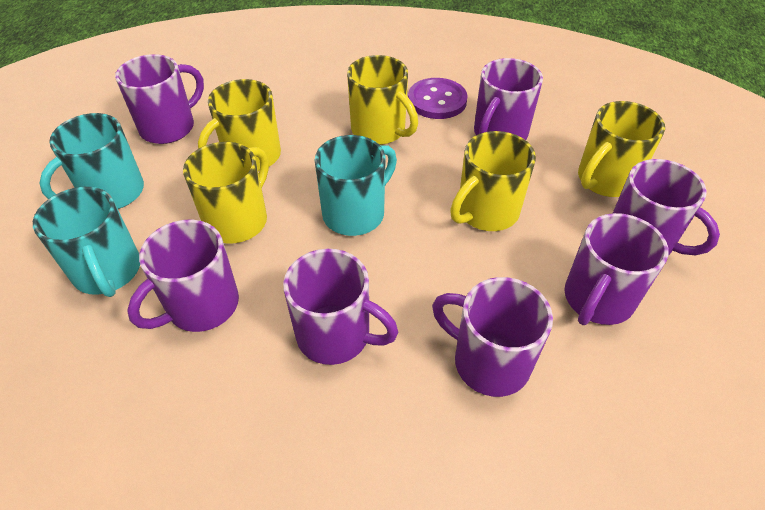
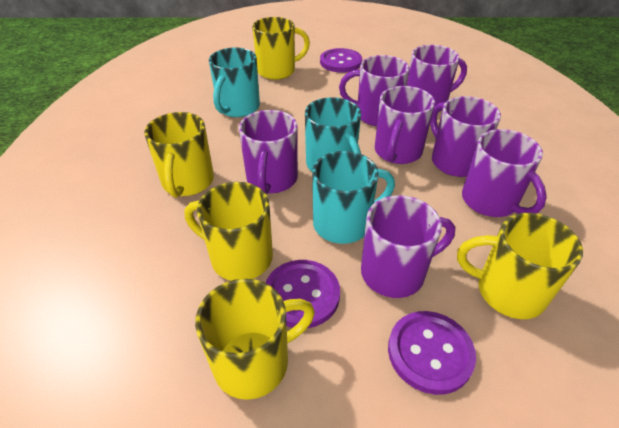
purple button: [408,78,468,119] = 1 -> [266,260,340,328] [320,48,362,73] [388,311,476,395] = 3

